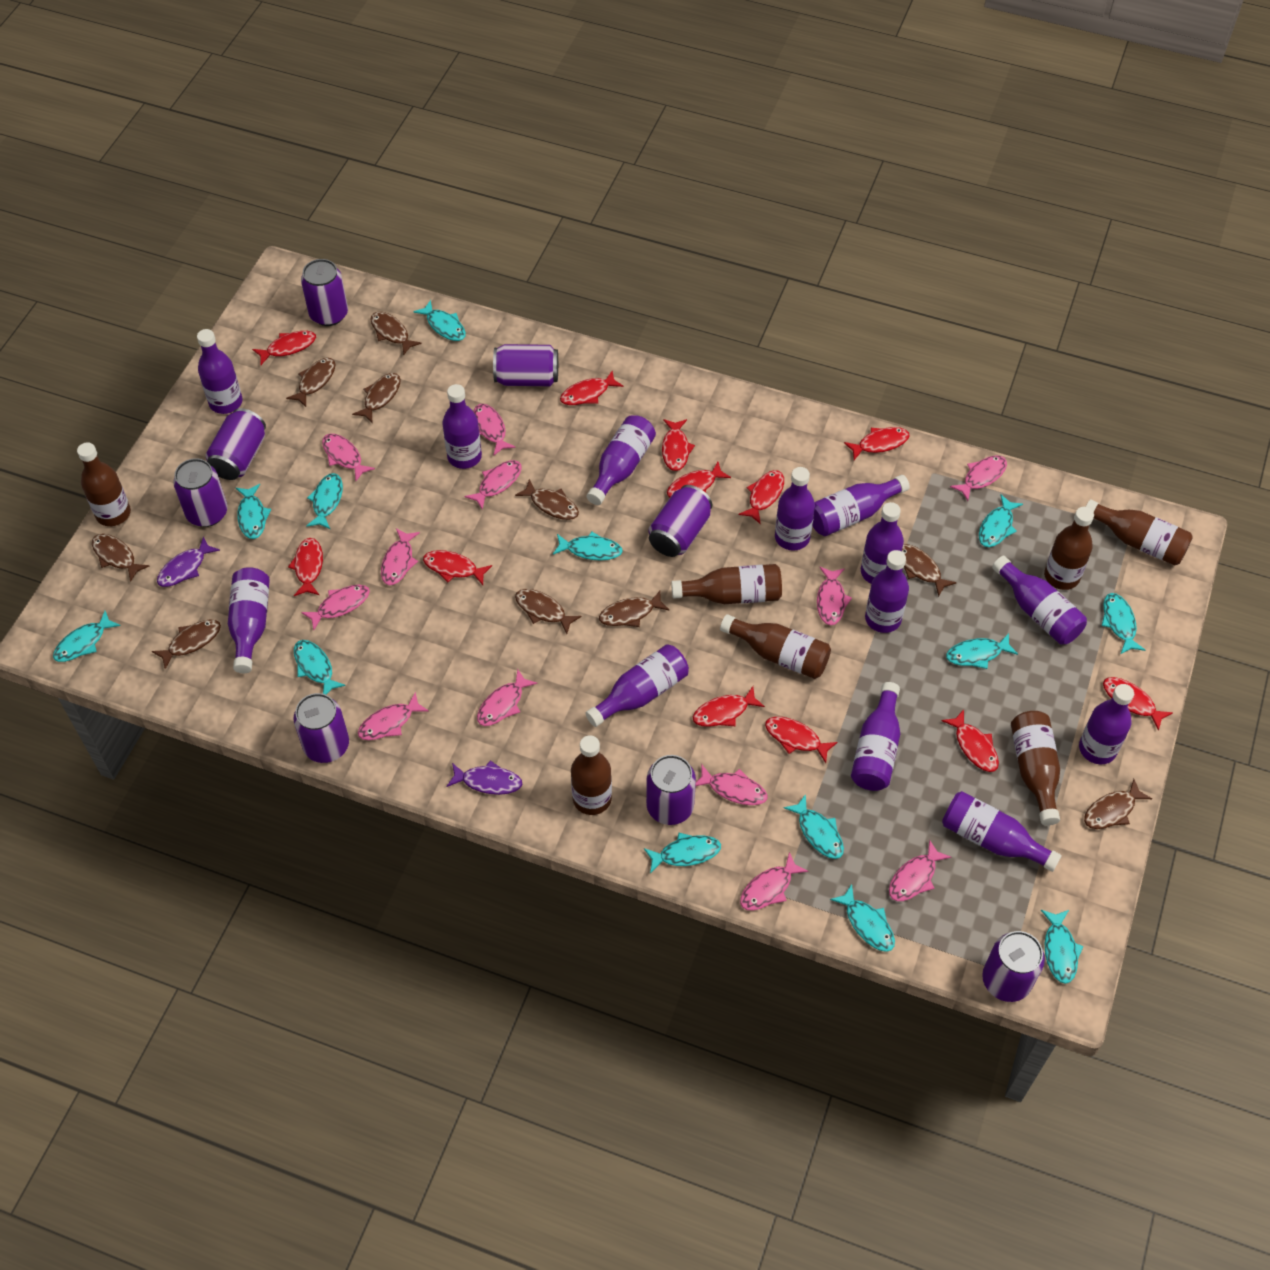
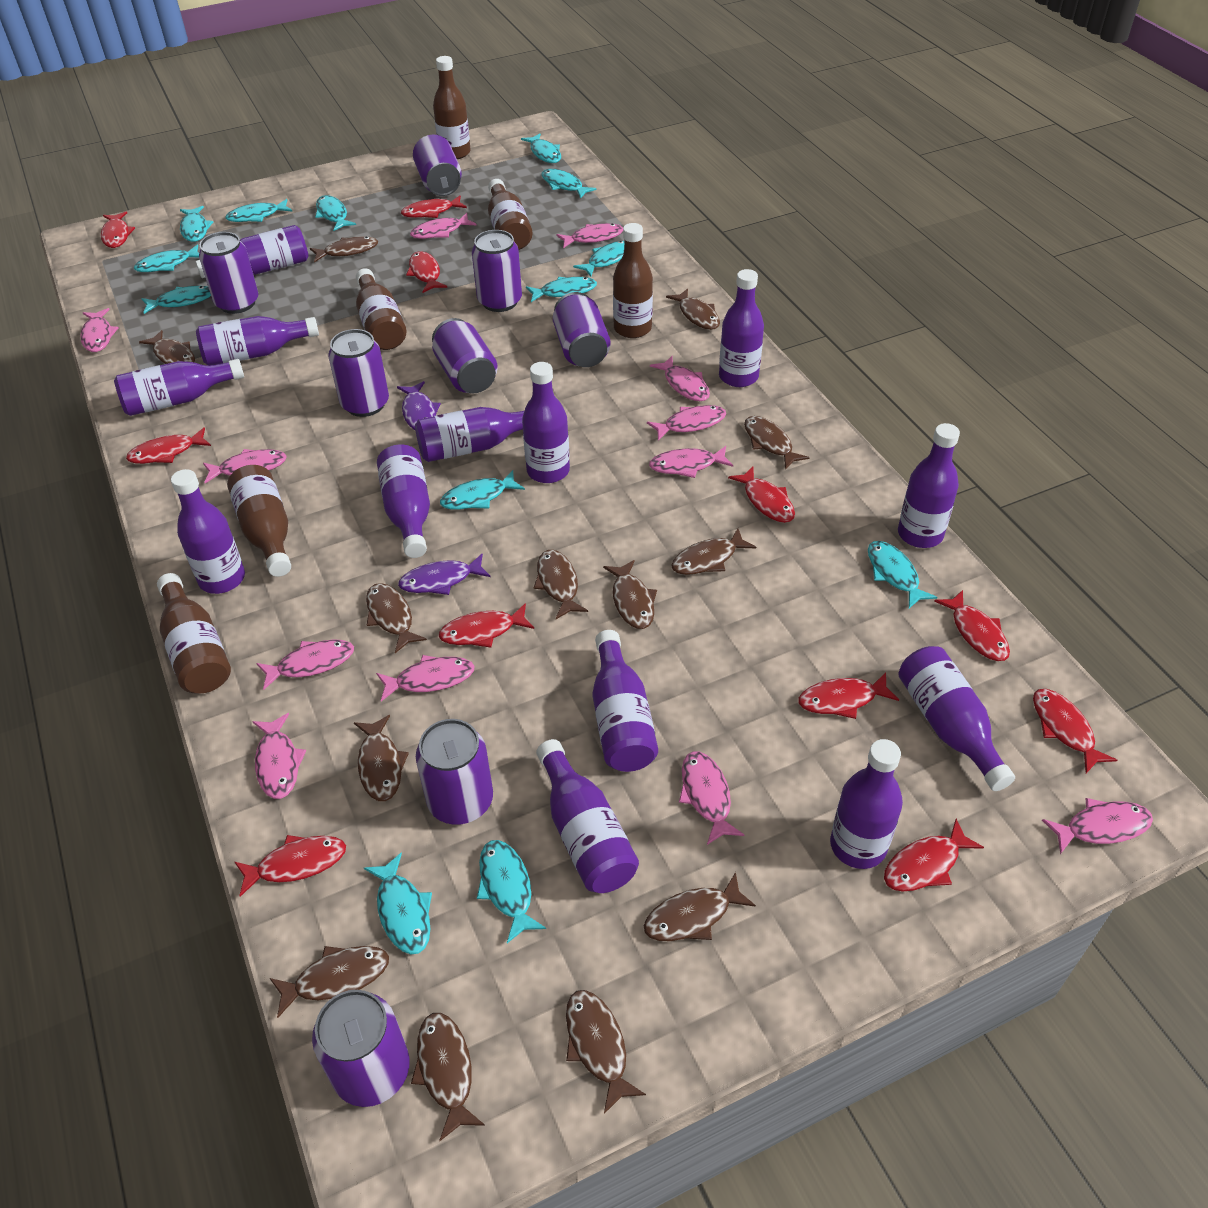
brown bottle: [77,442,131,526] [571,735,612,815] [671,564,782,604] [720,614,831,679] [1011,711,1060,825] [1044,507,1094,590] [1086,500,1193,565] = 7 -> [157,573,231,694] [227,465,291,577] [356,268,406,350] [433,56,471,159] [488,179,533,250] [613,223,653,338] = 6
brown fish: [92,534,150,582] [152,619,221,669] [286,358,335,407] [352,373,400,424] [370,312,422,355] [515,479,579,520] [515,589,581,634] [599,591,669,627] [902,544,957,597] [1084,779,1152,829] = 10 -> [139,330,195,364] [270,946,389,1018] [310,236,378,262] [354,715,409,801] [366,583,427,653] [411,1013,485,1141] [534,550,588,619] [566,990,646,1114] [603,560,657,629] [644,872,756,941] [666,289,720,330] [671,528,756,575] [744,416,810,470] = 13
red fish: [252,331,316,365] [288,538,323,596] [423,550,492,585] [560,371,623,405] [662,419,695,471] [667,462,731,497] [693,686,765,727] [738,470,784,524] [765,717,838,763] [844,427,910,460] [942,709,999,772] [1103,677,1173,731] = 12 -> [101,212,135,248] [126,427,211,464] [235,835,346,897] [401,195,467,218] [406,251,447,293] [439,603,534,648] [728,467,795,523] [798,672,899,719] [884,819,984,891] [934,590,1010,661] [1033,689,1117,773] = 11

